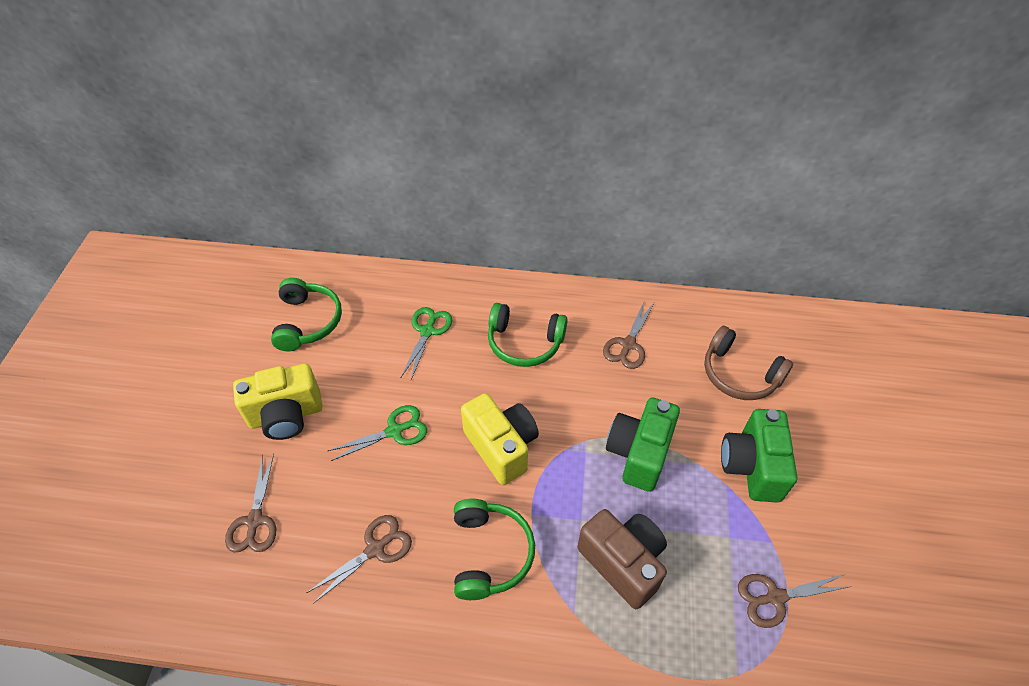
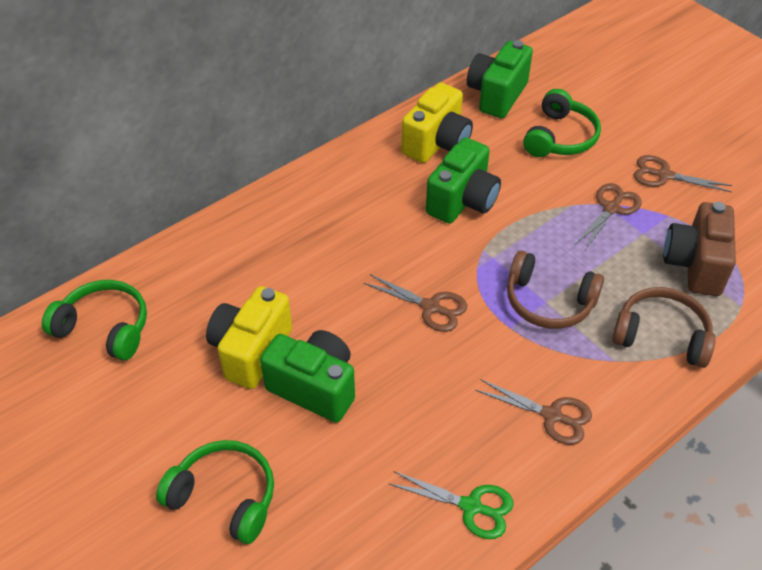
brown headphones: [704,326,793,400] = 1 -> [507,251,604,329] [612,287,716,368] = 2
green camera: [606,398,680,492] [721,409,797,503] = 2 -> [260,330,355,423] [426,137,501,224] [467,40,533,118] = 3
green scissors: [328,405,427,461] [401,307,452,380] = 2 -> [388,471,514,539] = 1

